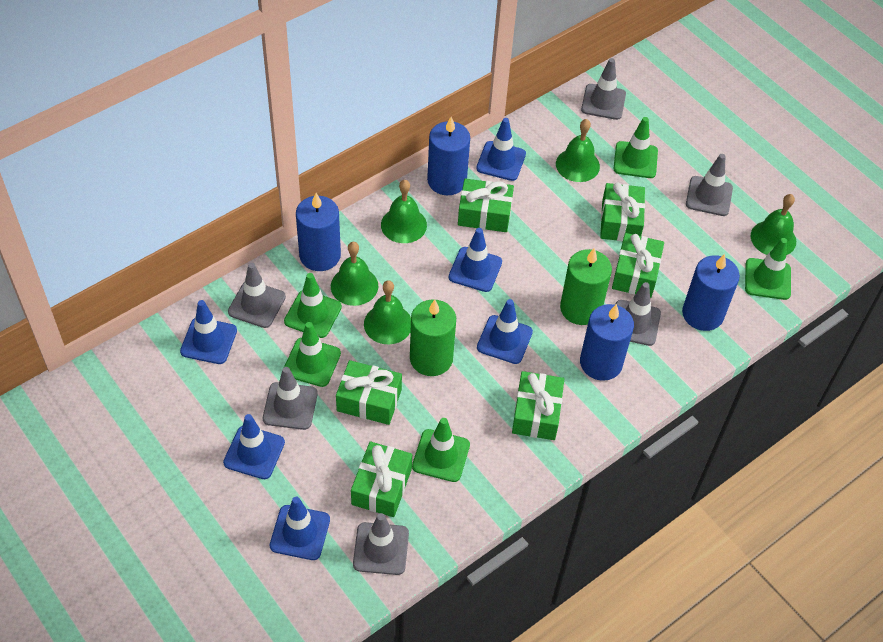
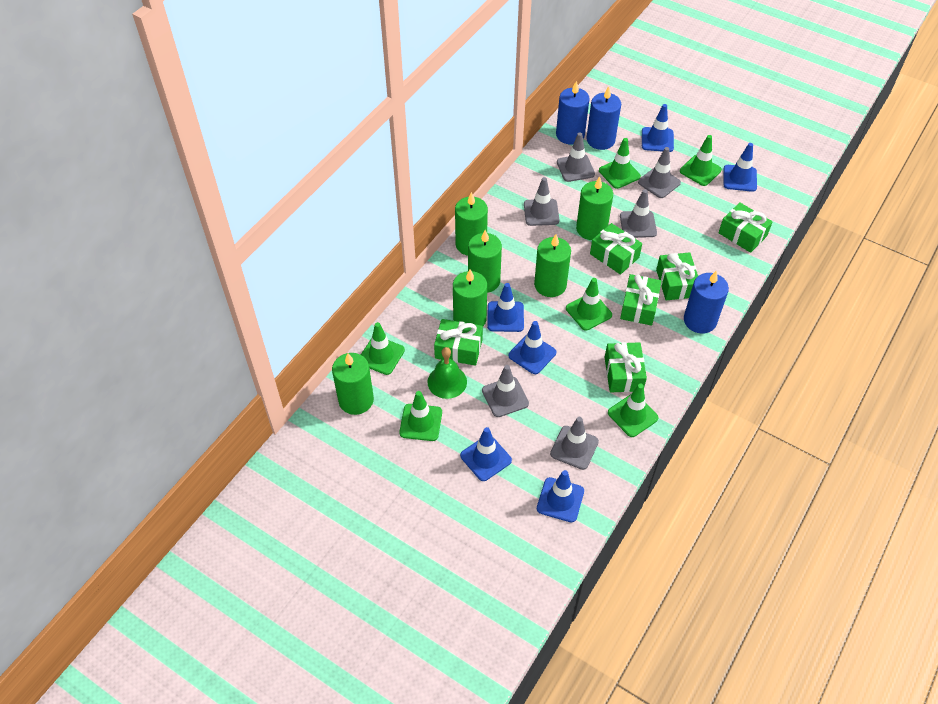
blue candle: [296,193,341,271] [427,117,470,195] [580,304,634,381] [682,254,740,331] = 4 -> [556,81,590,144] [587,86,621,150] [684,271,729,334] = 3
green bell: [331,242,378,306] [364,280,411,344] [381,180,427,243] [556,119,600,182] [751,194,796,255] = 5 -> [427,347,467,399] = 1
green candle: [410,299,456,376] [560,248,612,325] = 2 -> [332,353,374,415] [453,269,487,326] [455,192,488,256] [468,230,502,293] [534,234,571,297] [576,176,613,240] = 6
green traffic cone: [284,273,342,338] [284,322,341,387] [412,418,470,482] [614,117,658,178] [745,238,791,300] = 5 -> [361,322,405,375] [399,391,442,441] [566,278,612,330] [599,138,641,189] [608,383,659,437] [680,135,722,186] = 6

